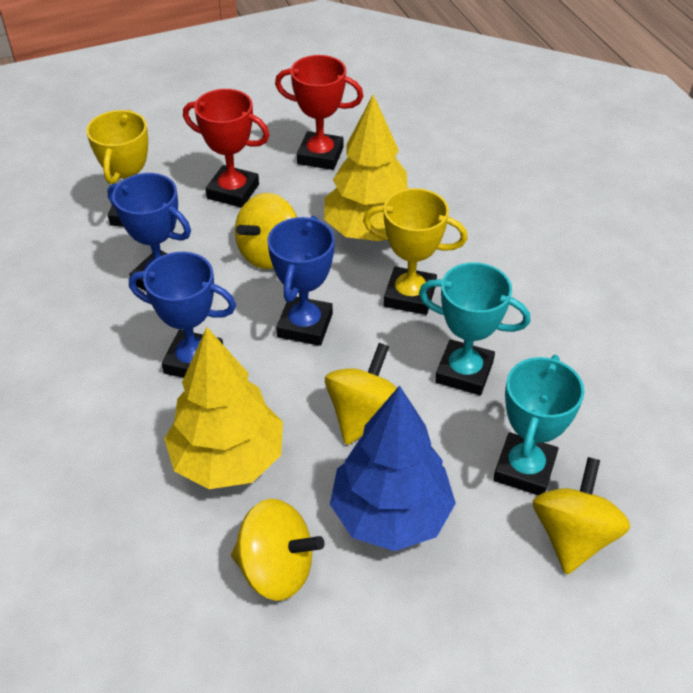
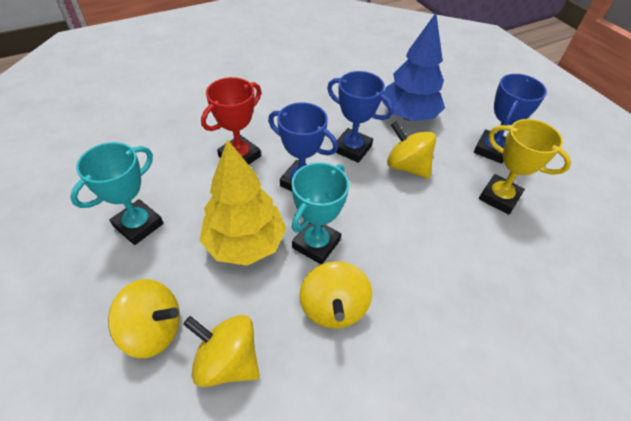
red trophy: [183,89,270,208] [275,55,363,170] = 2 -> [201,77,261,165] = 1
yellow tree: [164,327,283,489] [324,94,408,241] = 2 -> [200,139,286,266] = 1
yellow trophy: [86,110,148,227] [363,188,468,315] = 2 -> [479,119,571,215] = 1

